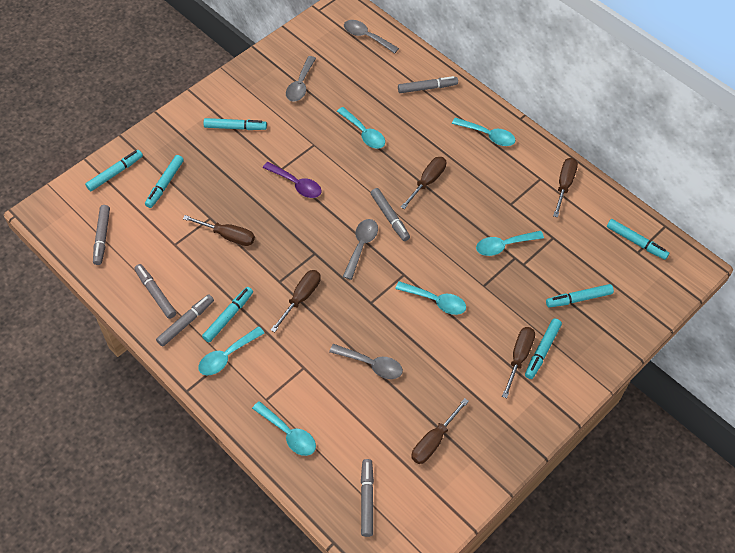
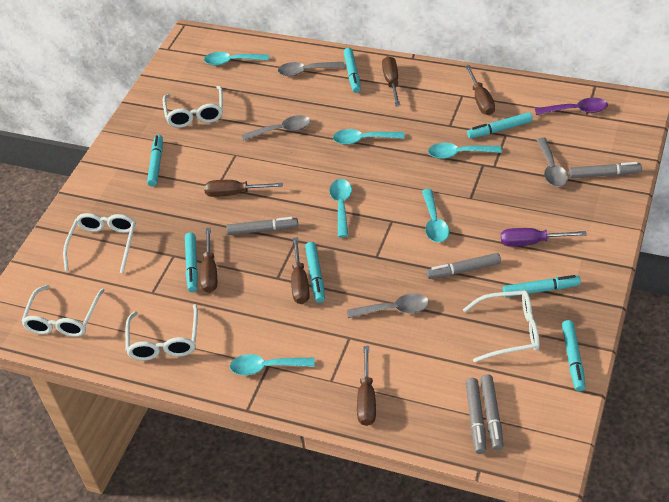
grey marker: [93,205,110,265] [134,264,176,319] [156,294,214,347] [361,459,374,537] [371,188,410,241] [398,76,458,93] = 6 -> [226,217,298,235] [426,253,501,279] [466,378,486,454] [480,374,503,450] [569,162,642,178] = 5
purple screwdriver: none = 0 -> [501,228,587,247] = 1
white glasses: none = 0 -> [21,285,105,337] [63,213,136,273] [125,304,198,361] [163,86,223,128] [463,291,540,362] = 5

